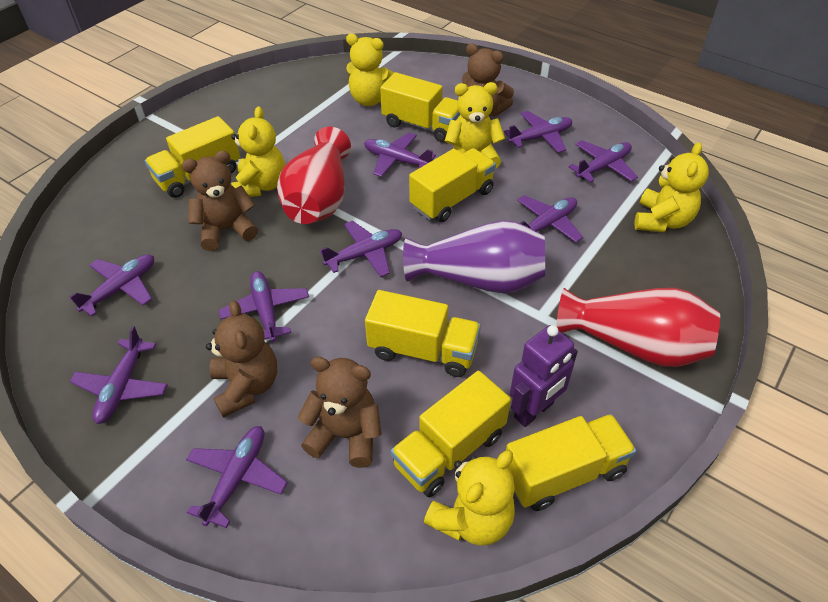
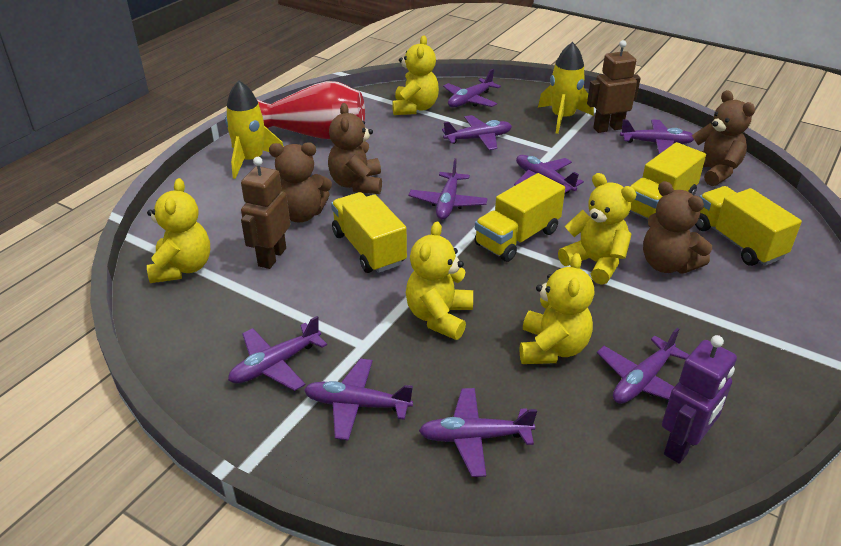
brown robot: none = 0 -> [241,157,290,269] [587,40,641,133] = 2
purple vase: [403,220,545,294] = 1 -> none = 0
red vase: [277,127,351,224] [556,288,720,367] = 2 -> [257,81,365,139] = 1
yellow rocket: none = 0 -> [225,80,284,179] [538,42,594,134] = 2
yellow truck: [145,116,240,198] [365,290,481,377] [380,72,461,142] [391,371,511,497] [409,148,496,222] [506,414,636,511] = 6 -> [331,192,407,273] [474,173,565,262] [630,142,706,219] [695,186,802,266] = 4

